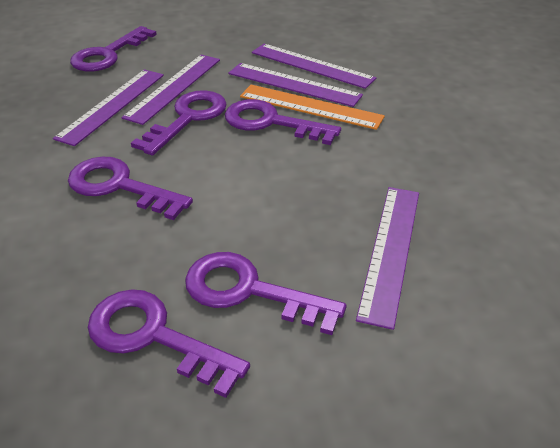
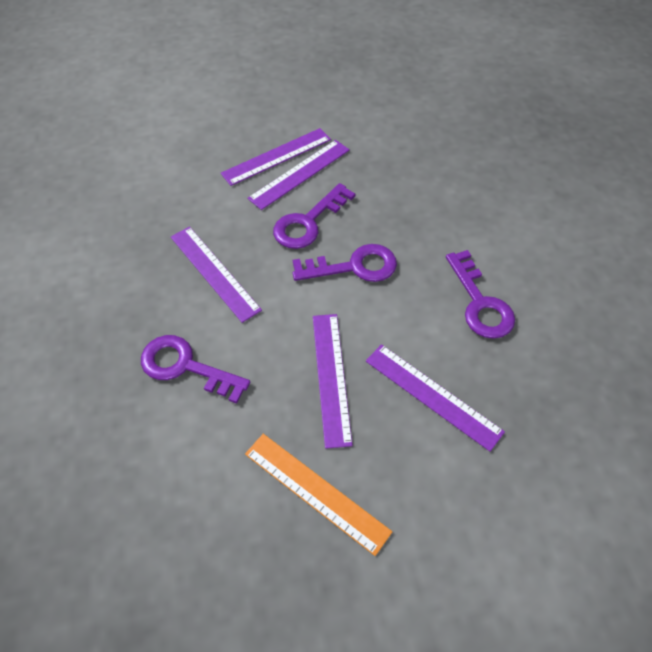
purple key: [68,157,193,220] [70,26,157,72] [88,289,250,398] [131,90,227,155] [185,252,346,335] [225,99,341,145] = 6 -> [141,335,250,404] [273,183,355,249] [293,244,397,282] [446,250,515,339] = 4

